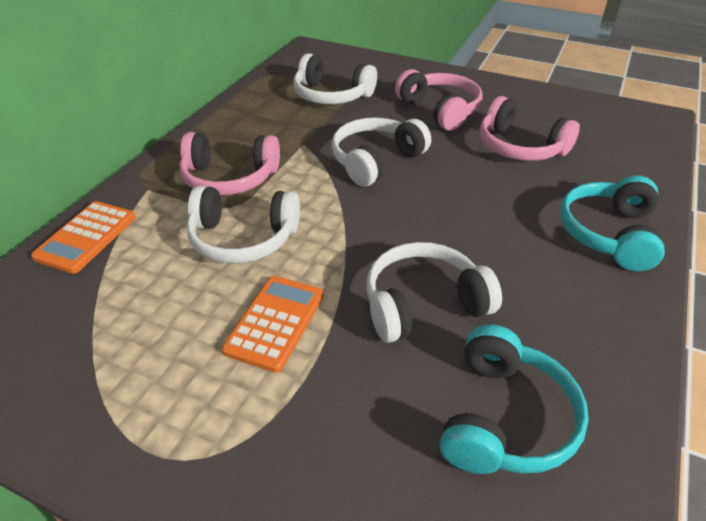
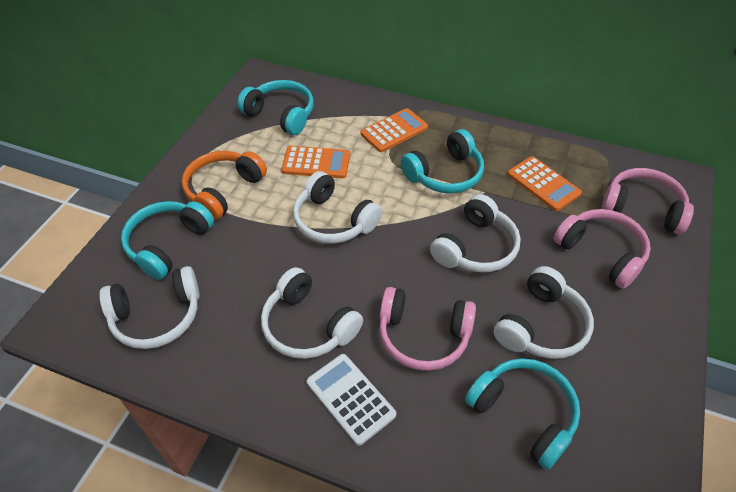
orange calculator: [31,201,136,274] [222,276,324,373] = 2 -> [281,146,350,178] [360,108,428,152] [508,156,582,211] = 3
orange headphones: none = 0 -> [182,151,267,220] = 1
turquoise headphones: [440,324,589,474] [560,175,665,271] = 2 -> [121,201,214,280] [237,80,314,135] [401,129,484,193] [465,358,580,470] = 4
white calculator: none = 0 -> [307,354,396,446] = 1
white headphones: [186,186,300,264] [293,53,377,104] [331,117,431,187] [366,242,502,343] = 4 -> [99,266,200,349] [261,267,363,359] [293,171,382,244] [430,194,521,272] [494,266,594,359] = 5

